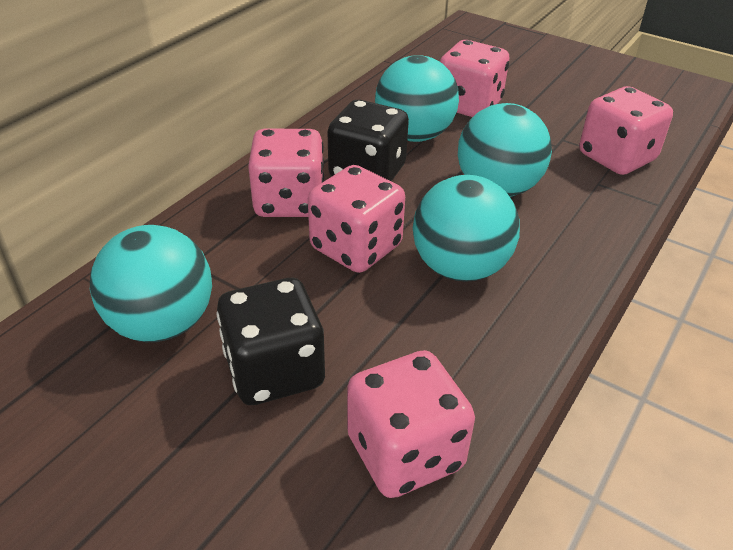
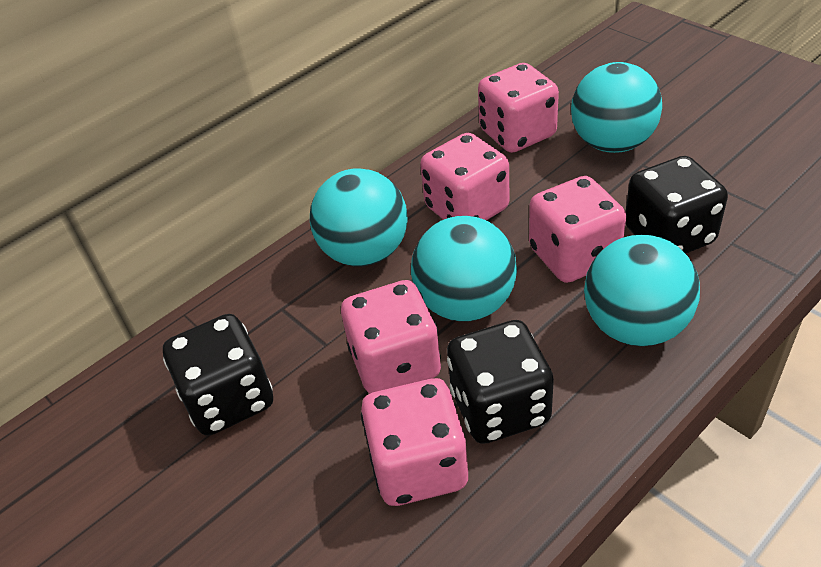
black dice: [216,278,325,405] [328,100,409,181] = 2 -> [163,314,273,436] [447,320,554,444] [625,156,728,254] = 3

